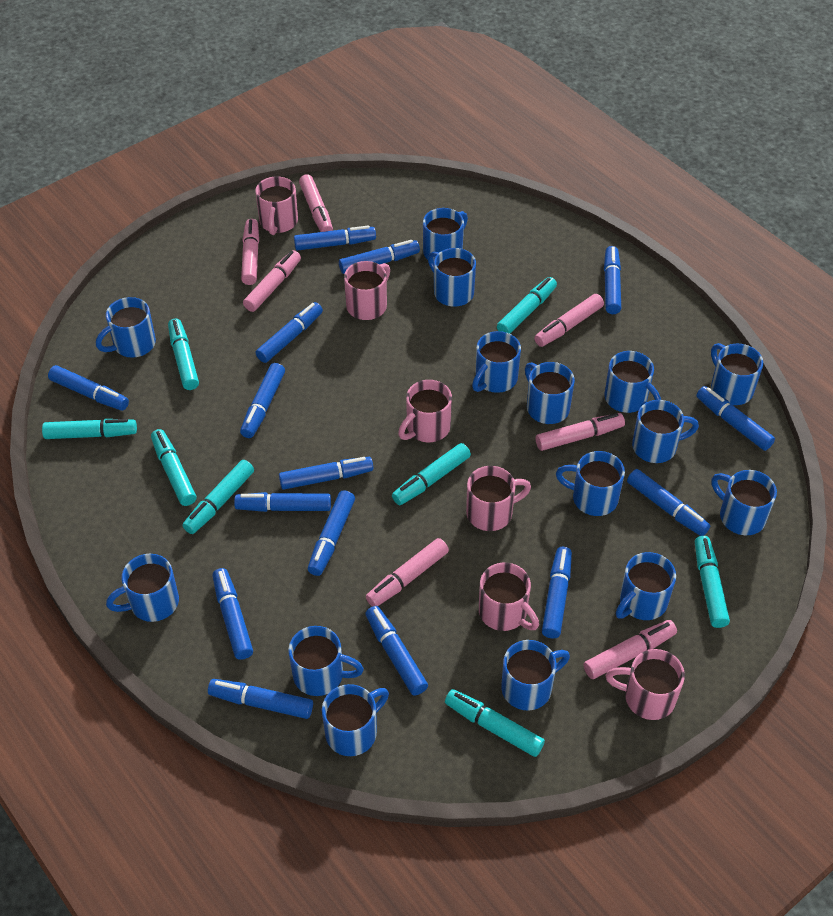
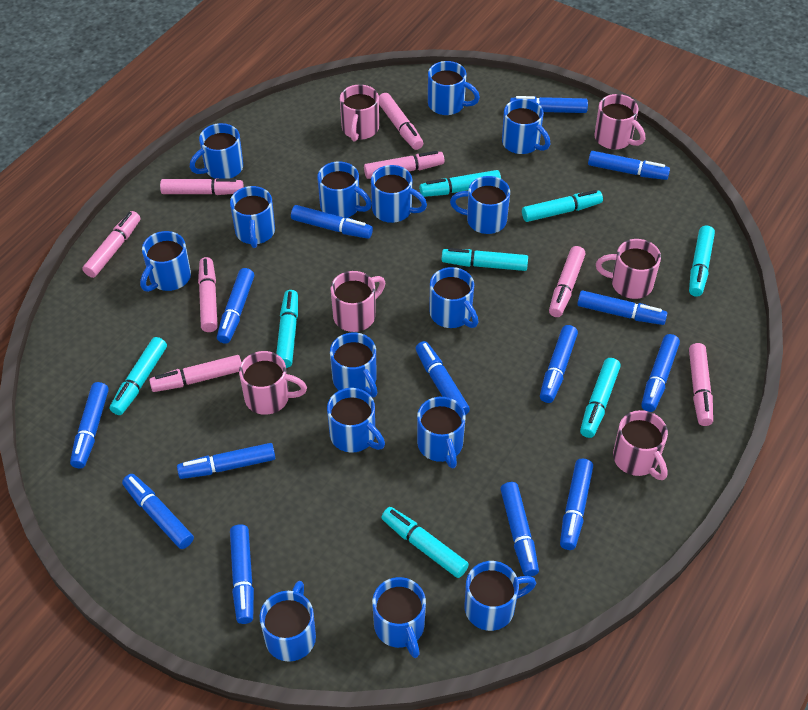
blue marker: [48,365,129,411] [208,679,313,719] [212,568,253,660] [234,492,331,512] [240,363,285,438] [256,302,323,363] [279,457,373,490] [294,225,376,251] [308,490,355,576] [339,240,420,274] [365,606,428,696] [542,547,572,639] [604,246,621,314] [627,469,711,536] [696,386,775,451] = 15 -> [70,382,109,468] [122,474,194,549] [177,443,275,479] [217,268,254,344] [230,524,254,624] [291,205,373,239] [415,341,470,415] [500,482,539,577] [510,96,588,113] [540,325,578,403] [560,458,593,550] [577,290,667,325] [588,151,670,180] [641,334,680,412] = 14
pink marker: [241,219,259,285] [243,250,301,312] [299,174,333,232] [366,538,449,607] [534,294,604,347] [536,413,625,451] [583,620,677,679] = 7 -> [82,211,140,278] [149,355,242,392] [160,178,244,195] [198,257,218,332] [364,151,444,179] [379,93,423,150] [549,246,586,317] [689,343,713,426] = 8

